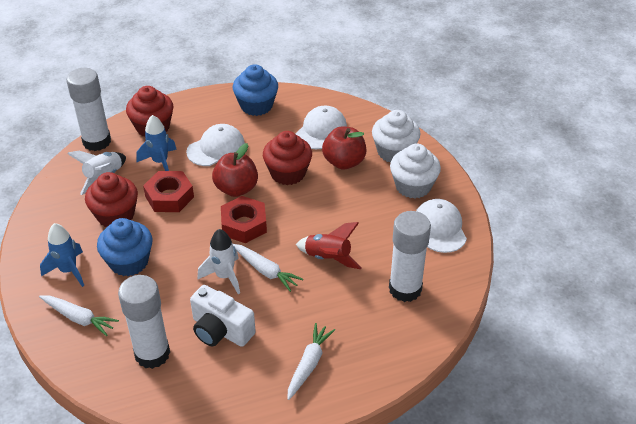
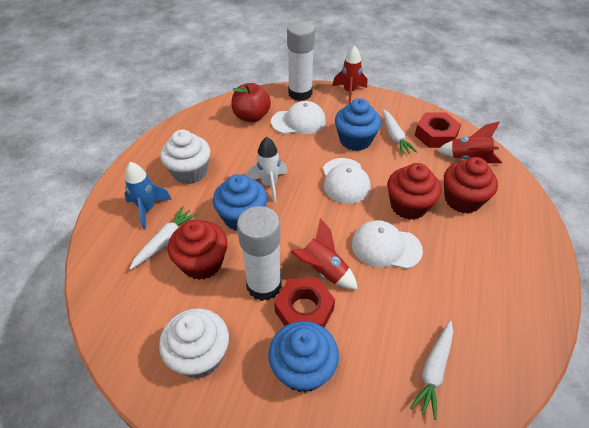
blue cupcake: [97,218,153,276] [233,64,278,116] = 2 -> [213,174,267,231] [268,321,339,392] [335,98,381,151] = 3
blue rocket: [40,223,84,287] [136,115,177,171] = 2 -> [124,162,172,230] = 1
red apple: [212,143,258,197] [322,126,366,169] = 2 -> [231,83,271,122] = 1
red rocket: [296,222,361,269] = 1 -> [290,218,358,290] [332,45,367,104] [437,121,502,163] = 3
white camera: [190,285,256,347] = 1 -> none = 0
white glue stick: [66,68,111,151] [118,275,170,369] [389,211,431,302] = 3 -> [237,206,282,301] [287,21,315,101] = 2
white rocket: [67,151,126,195] [197,229,240,294] = 2 -> [246,137,287,202] = 1

